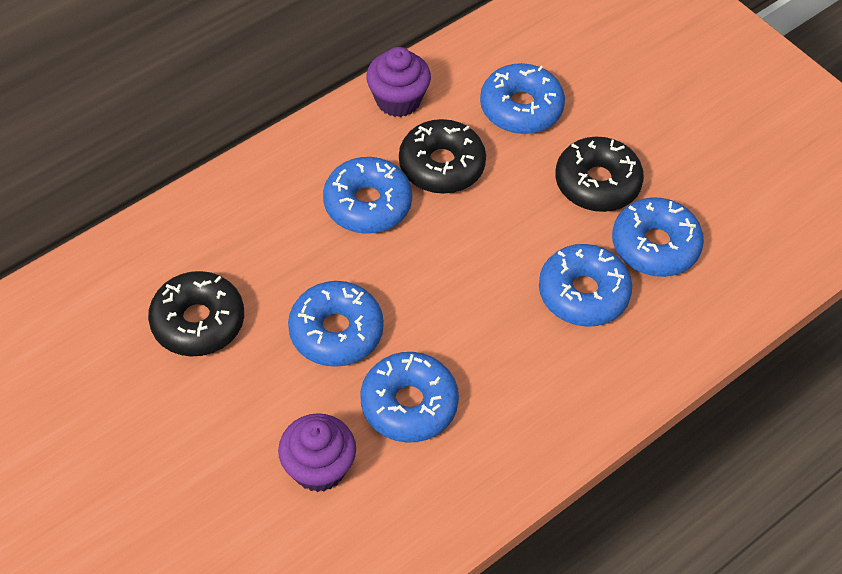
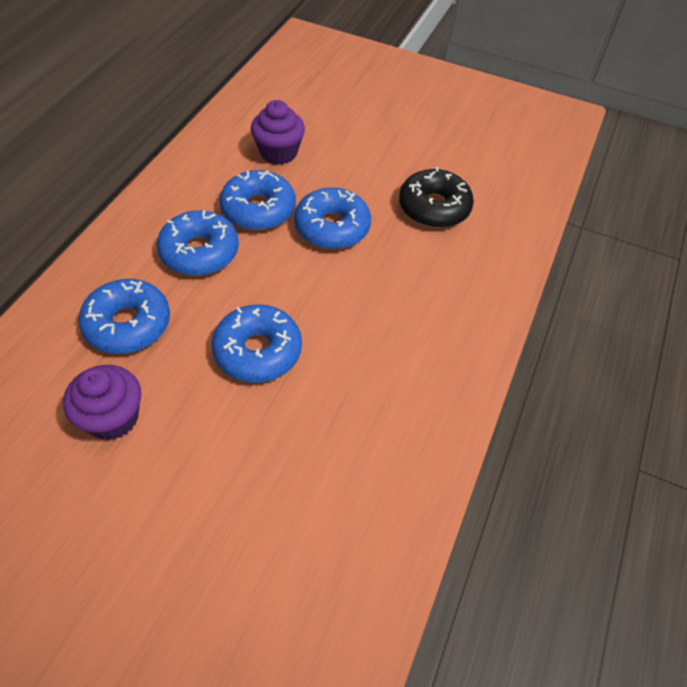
black donut: [148,271,244,356] [399,119,486,194] [555,136,644,212] = 3 -> [399,167,474,228] = 1
blue donut: [288,281,384,367] [323,157,412,234] [360,352,459,443] [480,63,565,134] [539,244,632,327] [612,197,704,277] = 6 -> [78,279,170,354] [157,210,239,276] [212,304,302,383] [220,170,296,230] [294,187,371,249] = 5

